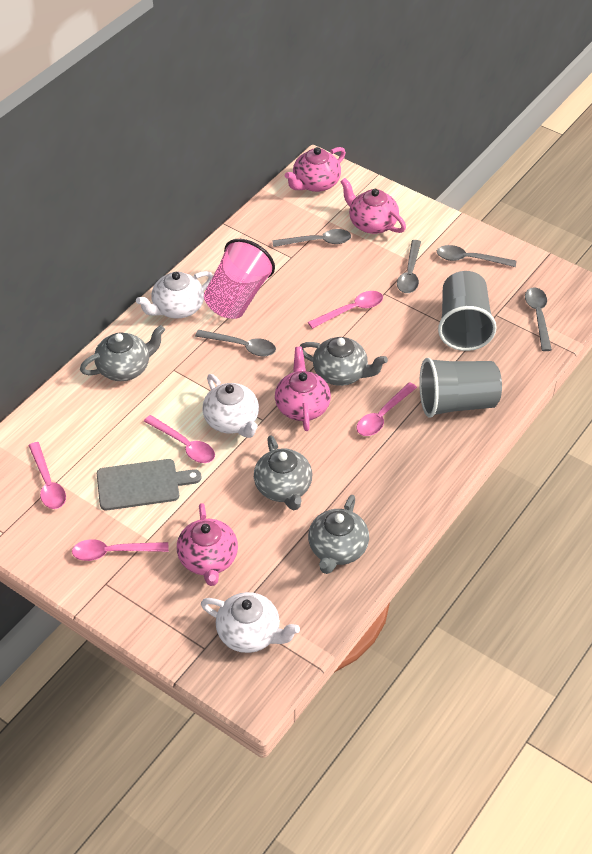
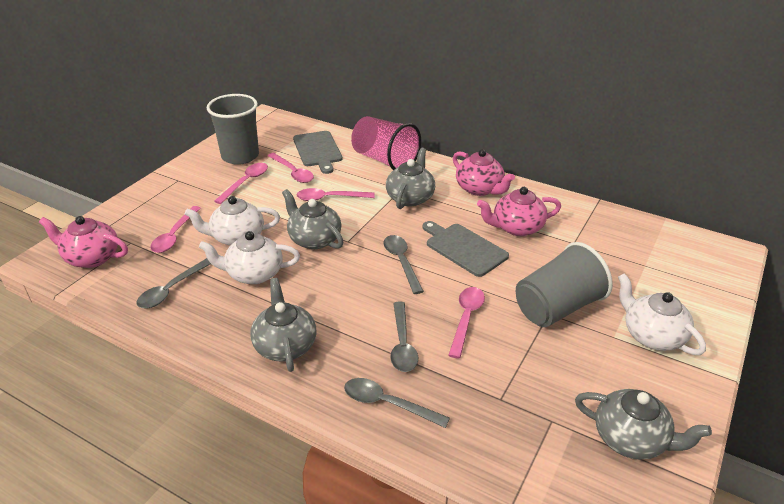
grey cutting board: [97,459,201,510] = 1 -> [293,131,342,174] [422,221,509,277] = 2
grey spoon: [195,330,276,356] [272,229,351,247] [397,240,421,293] [437,245,516,267] [525,287,552,351] = 5 -> [136,258,211,308] [344,378,450,428] [383,235,424,294] [390,302,418,372] = 4
pink teapot: [177,503,238,586] [275,347,331,431] [285,147,346,192] [340,178,406,234] = 4 -> [39,216,128,268] [453,149,515,196] [477,187,561,236] = 3

